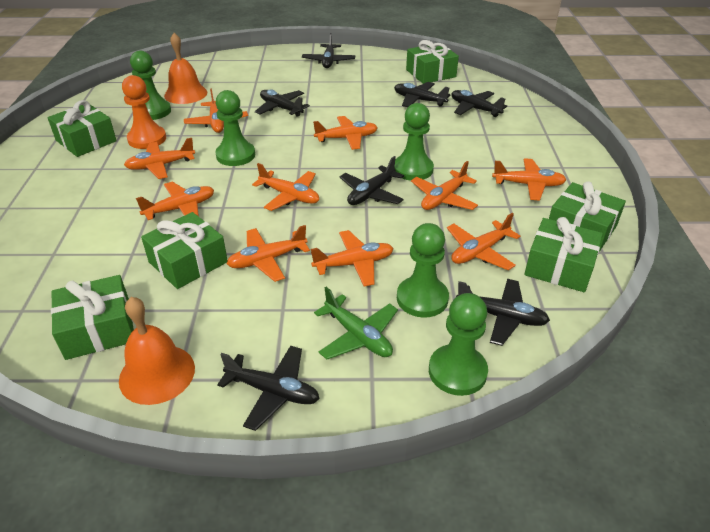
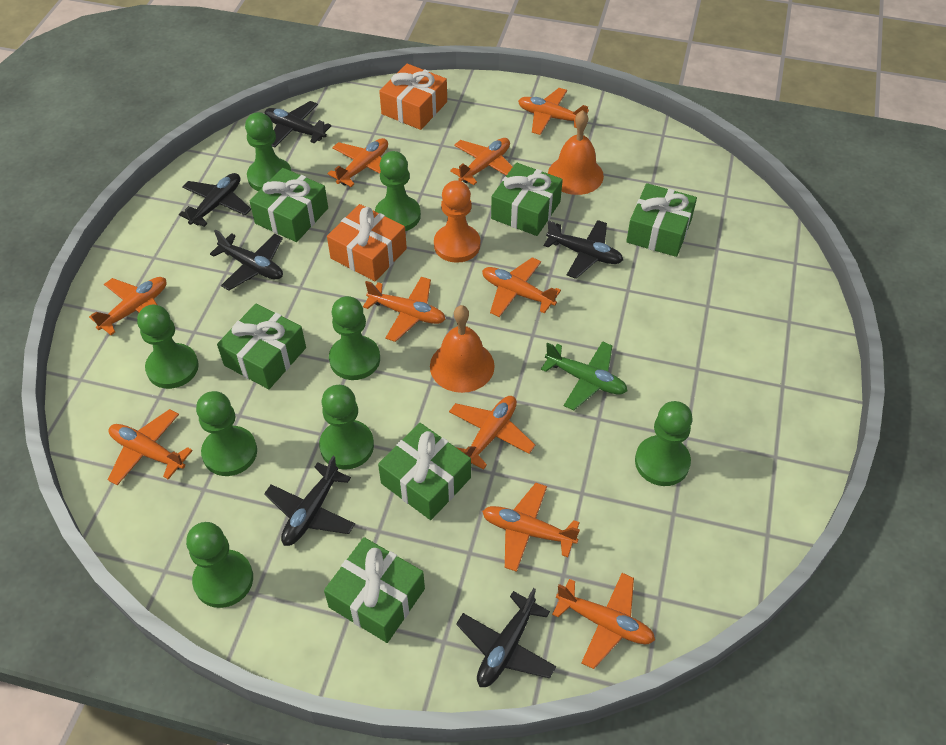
black plane: [217,346,320,431] [255,89,310,117] [302,33,355,68] [339,156,404,205] [394,82,451,107] [451,90,507,117] [456,279,550,346] = 7 -> [179,173,251,227] [210,230,283,290] [264,456,355,546] [265,101,331,148] [456,588,556,687] [544,220,623,279] = 6
green pawn: [130,50,171,120] [215,90,255,166] [394,103,434,181] [397,223,449,318] [429,293,488,396] = 5 -> [137,305,199,389] [186,522,253,608] [196,391,257,476] [245,112,291,191] [319,385,374,470] [329,296,380,380] [375,151,421,231] [635,401,693,486] = 8
orange gift: none = 0 -> [327,204,407,281] [379,64,447,130] = 2

